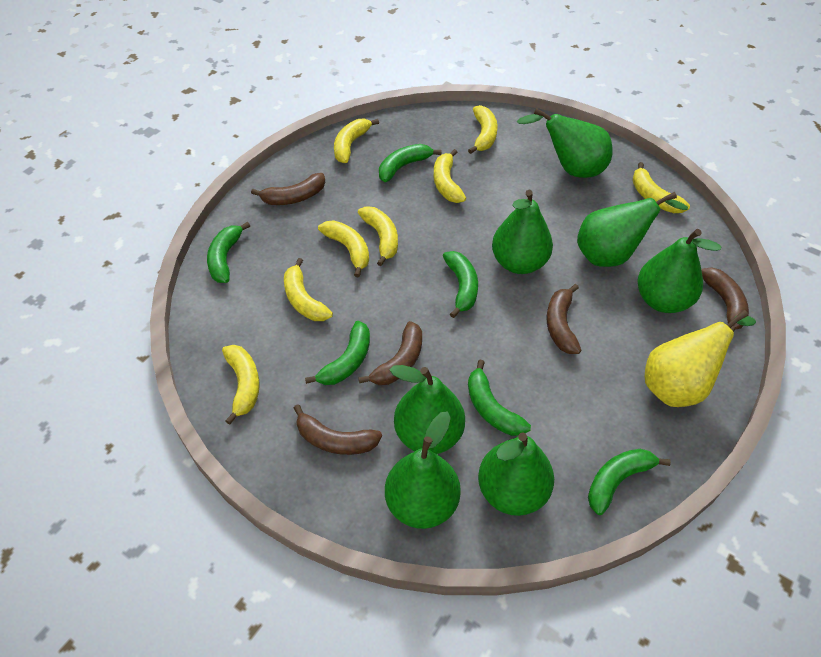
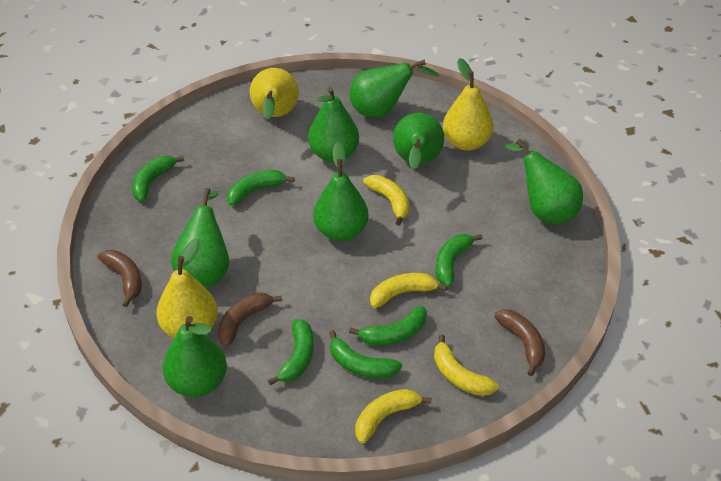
brown banana: [251,173,325,205] [294,404,382,455] [358,321,422,385] [546,284,581,354] [701,267,749,332] = 5 -> [97,250,142,307] [217,293,282,347] [494,309,545,376] = 3
yellow banana: [222,345,260,425] [284,258,333,321] [318,220,369,278] [334,119,379,163] [358,206,398,266] [434,149,466,203] [468,105,498,154] [632,162,690,213] = 8 -> [355,389,431,444] [363,175,410,226] [370,273,447,308] [434,335,499,396] = 4
yellow pear: [645,310,756,407] = 1 -> [156,239,218,338] [250,68,299,120] [443,58,494,151] = 3

